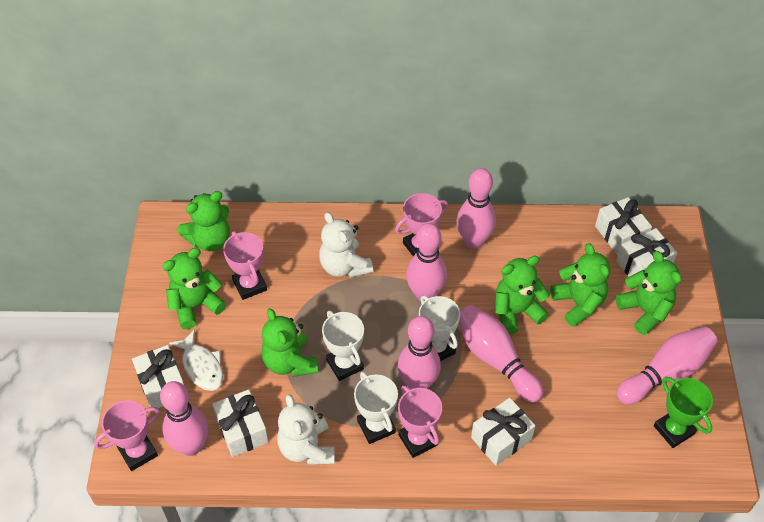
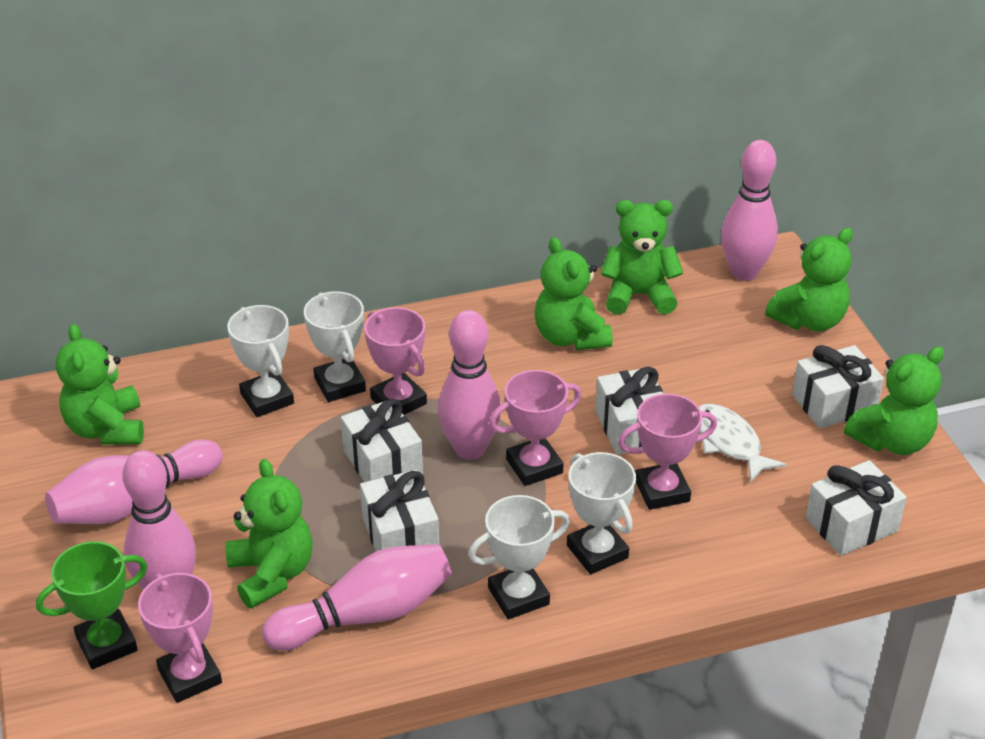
pink bowling pin: [160,381,208,456] [398,316,441,389] [406,223,447,301] [457,168,496,249] [459,305,543,402] [617,327,717,405] = 6 -> [45,439,223,524] [122,450,196,590] [262,544,452,650] [438,310,501,460] [721,140,778,281] = 5
white teddy bear: [277,394,335,465] [319,212,373,278] = 2 -> none = 0
white trophy: [322,311,364,381] [354,372,398,444] [419,295,460,361] = 3 -> [227,305,294,417] [304,291,366,402] [468,495,570,619] [567,452,636,574] = 4

